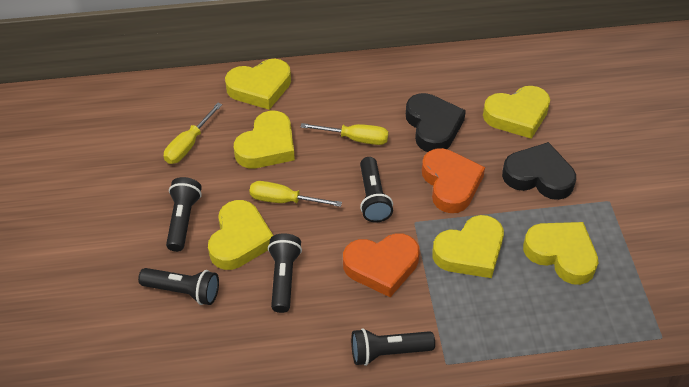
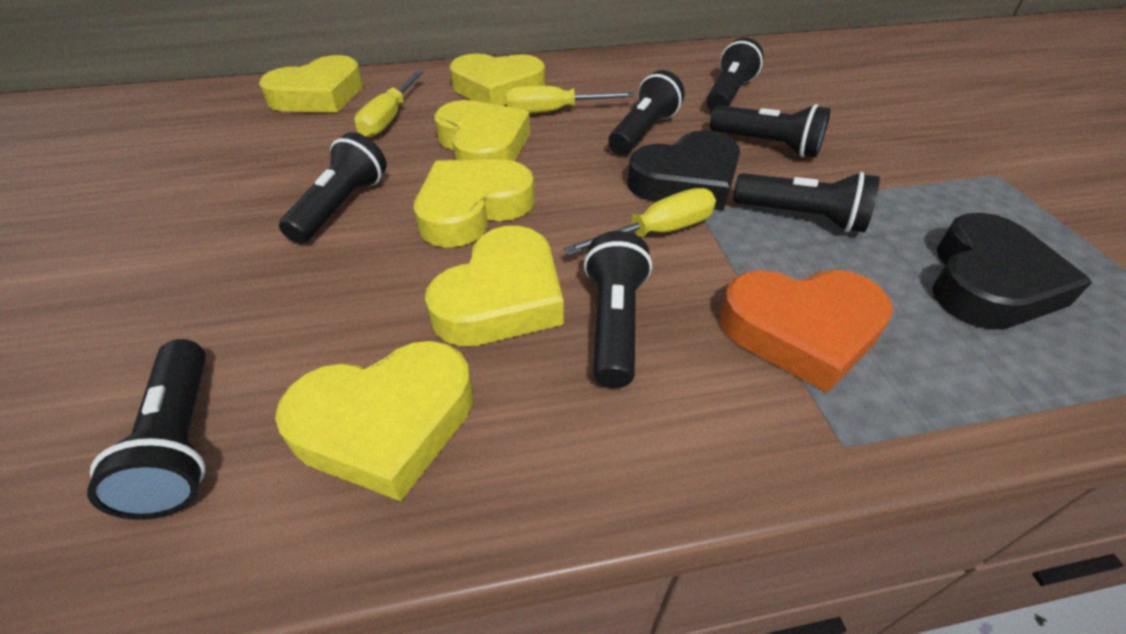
black flashlight: [138,268,219,305] [166,177,202,252] [268,233,302,313] [351,328,435,366] [360,157,393,223] = 5 -> [87,339,206,520] [279,132,386,244] [584,231,652,388] [609,70,685,155] [706,38,764,111] [710,104,831,157] [733,172,880,232] = 7
orange heart: [343,233,420,297] [422,148,485,213] = 2 -> [720,270,893,393] = 1

